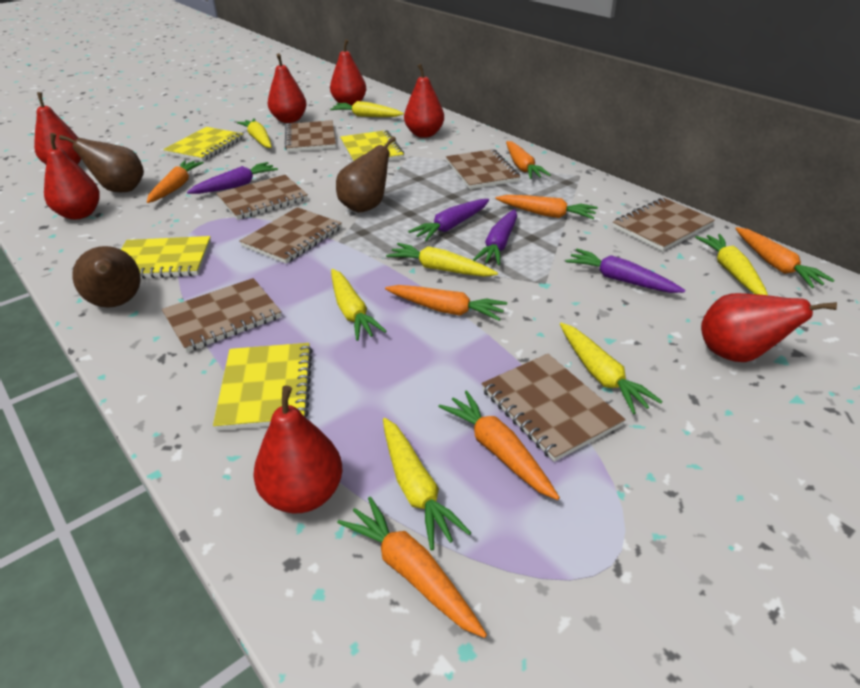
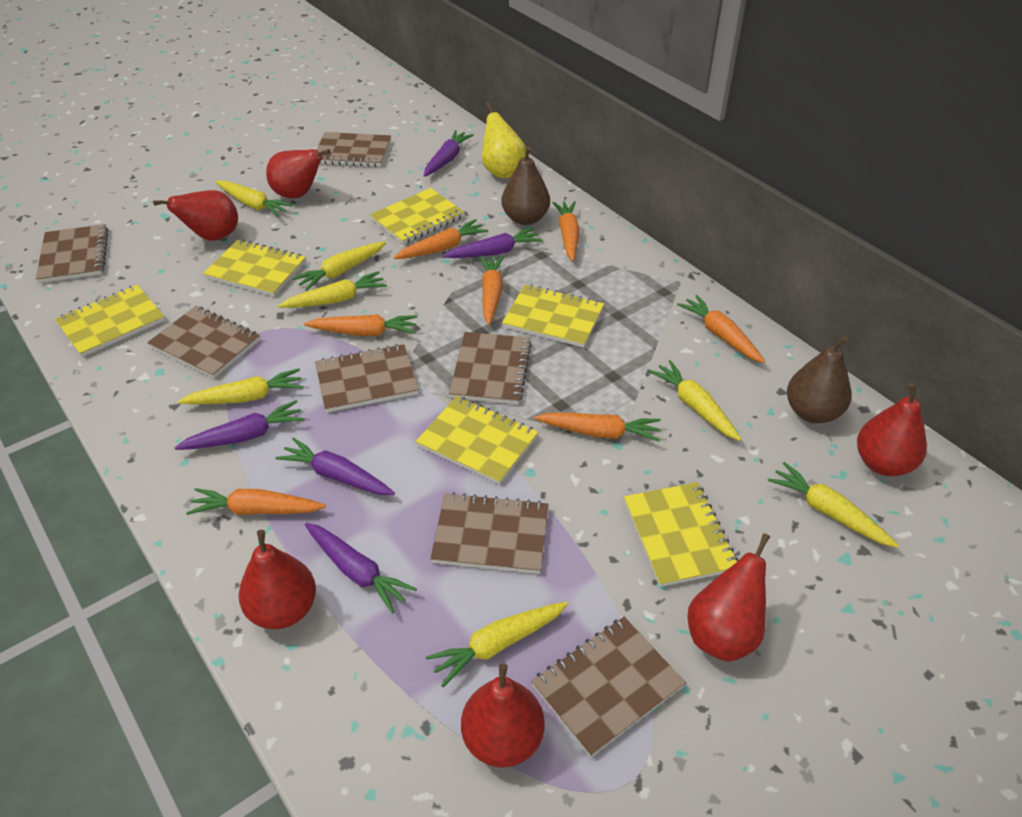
brown pear: [59,135,144,192] [72,246,141,308] [336,136,396,213] = 3 -> [501,146,550,225] [787,336,852,423] = 2
purple carrot: [187,162,278,194] [408,199,489,241] [473,209,517,265] [565,249,685,293] = 4 -> [174,400,305,450] [275,437,395,495] [305,523,417,614] [424,130,474,177] [443,227,543,258] = 5
red pear: [34,92,81,165] [44,133,100,220] [253,385,342,514] [268,53,306,123] [330,39,366,106] [404,64,444,138] [701,293,837,362] = 7 -> [153,190,238,241] [239,530,316,629] [266,149,331,198] [461,663,545,768] [687,533,770,662] [857,383,927,476] = 6
yellow notebook: [121,236,211,278] [163,127,244,161] [213,343,313,431] [340,130,404,161] = 4 -> [55,285,165,357] [203,239,306,296] [370,188,464,244] [416,396,538,485] [502,284,604,348] [624,482,738,587] = 6
yellow pear: none = 0 -> [482,102,526,178] = 1

